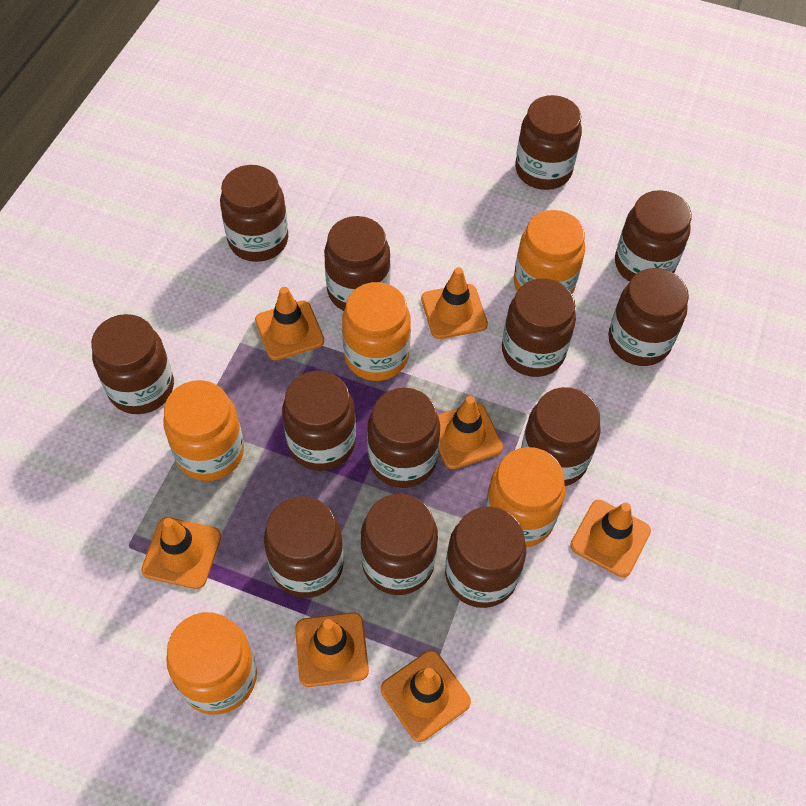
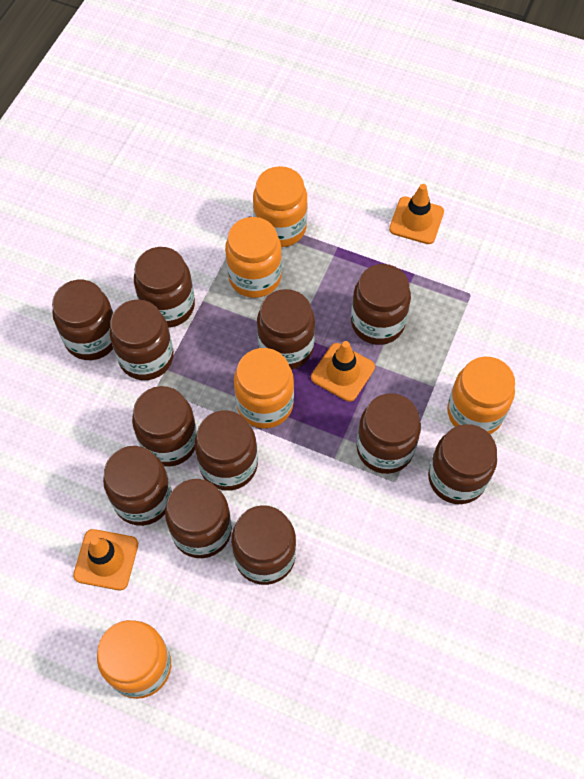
brown jar: [91,314,174,414] [220,165,288,262] [264,496,344,598] [282,371,356,471] [324,216,390,311] [361,494,438,595] [367,388,440,488] [445,507,526,608] [502,278,576,377] [515,95,582,190] [521,387,601,486] [608,268,689,366] [615,190,692,282] = 13 -> [52,280,113,360] [103,446,172,526] [110,300,174,380] [132,386,197,467] [134,247,195,328] [165,479,232,558] [195,410,258,491] [231,505,296,585] [257,289,315,370] [351,264,411,345] [357,393,421,474] [428,424,497,504] = 12
orange traffic cone: [141,517,221,589] [255,287,324,361] [295,612,369,687] [381,650,471,742] [421,267,488,339] [438,396,503,469] [570,500,651,577] = 7 -> [73,529,138,590] [311,341,375,402] [389,184,444,244] = 3

